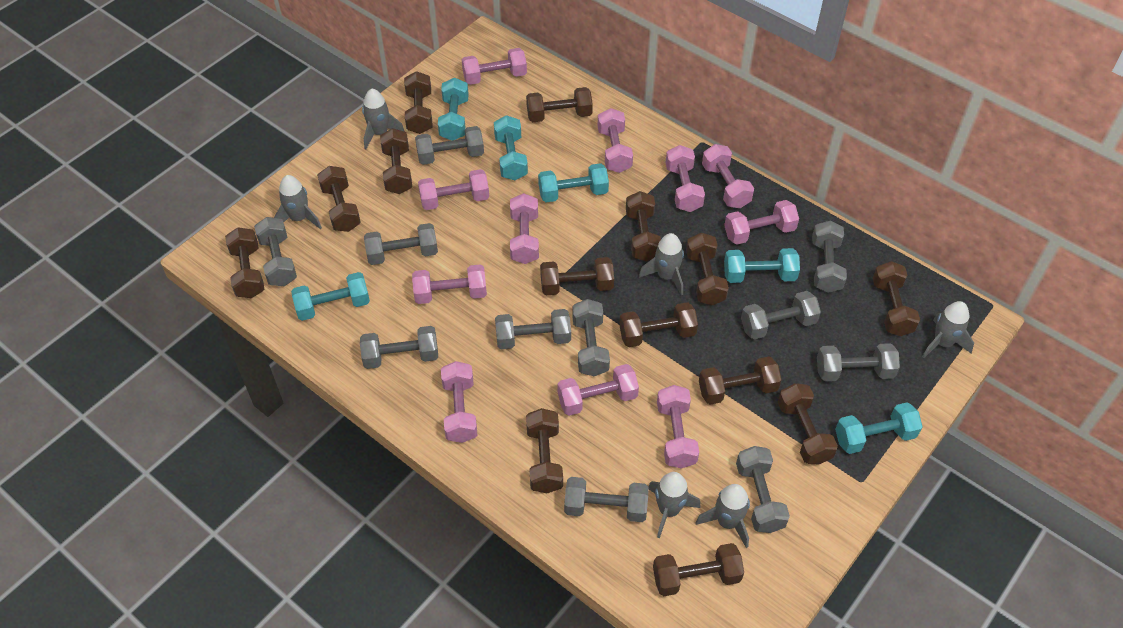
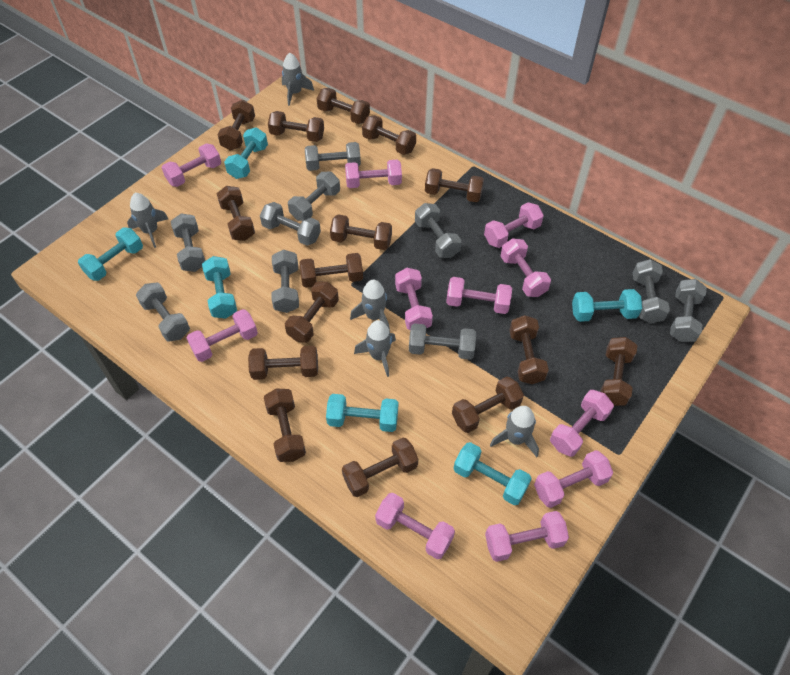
brown dumbbell: [225,227,265,298] [317,166,361,232] [380,128,412,194] [404,71,433,134] [526,87,593,122] [526,408,563,493] [540,257,614,295] [619,302,698,347] [626,191,661,262] [653,543,744,596] [686,233,729,306] [699,357,781,405] [778,383,838,465] [873,261,920,336] = 14 -> [217,100,255,151] [217,186,255,241] [248,346,318,380] [264,388,306,462] [268,111,324,142] [285,282,339,343] [300,253,363,288] [317,88,370,124] [330,214,392,250] [342,438,418,497] [362,115,416,155] [425,168,484,202] [452,376,524,433] [509,315,549,384] [600,337,637,406] = 15
grey dumbbell: [254,217,297,286] [360,326,438,369] [364,223,438,265] [415,126,484,165] [495,309,571,349] [564,477,649,522] [572,299,610,376] [736,446,790,533] [741,291,821,339] [812,220,847,293] [817,343,900,381] = 11 -> [136,283,190,342] [171,213,205,272] [260,202,321,246] [272,250,299,313] [288,172,340,221] [305,142,361,171] [409,323,476,360] [415,203,461,258] [633,259,670,323] [670,279,707,342] = 10
grey rocket: [274,175,322,229] [362,89,405,149] [639,233,684,296] [648,472,701,538] [695,484,750,548] [922,301,974,358] = 6 -> [127,193,168,248] [282,53,314,106] [350,280,390,331] [354,320,396,377] [490,406,539,457] = 5

